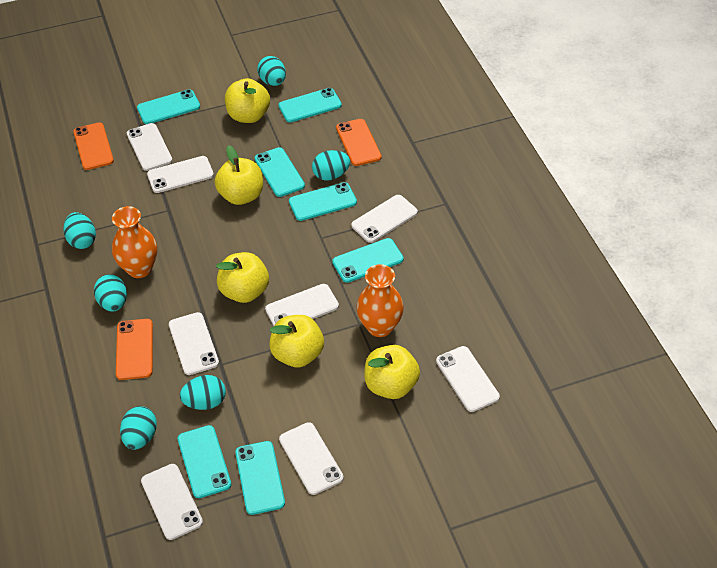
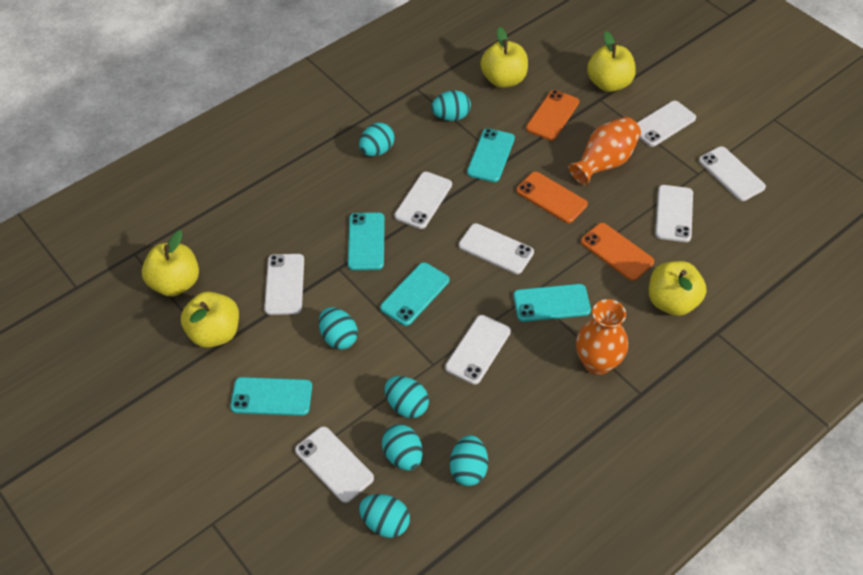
turquoise egg: [63,212,96,249] [94,274,127,311] [120,406,157,450] [180,375,226,410] [257,56,286,86] [312,150,350,181] = 6 -> [319,307,358,350] [359,123,395,156] [359,494,410,538] [382,424,423,471] [385,376,429,418] [431,90,471,121] [450,435,488,486] = 7
turquoise phone: [137,89,200,124] [178,425,231,498] [235,441,285,515] [255,147,305,197] [278,88,342,122] [289,182,357,221] [332,238,404,283] = 7 -> [230,377,312,416] [348,213,385,270] [380,262,449,326] [467,128,515,182] [513,284,591,322] = 5

